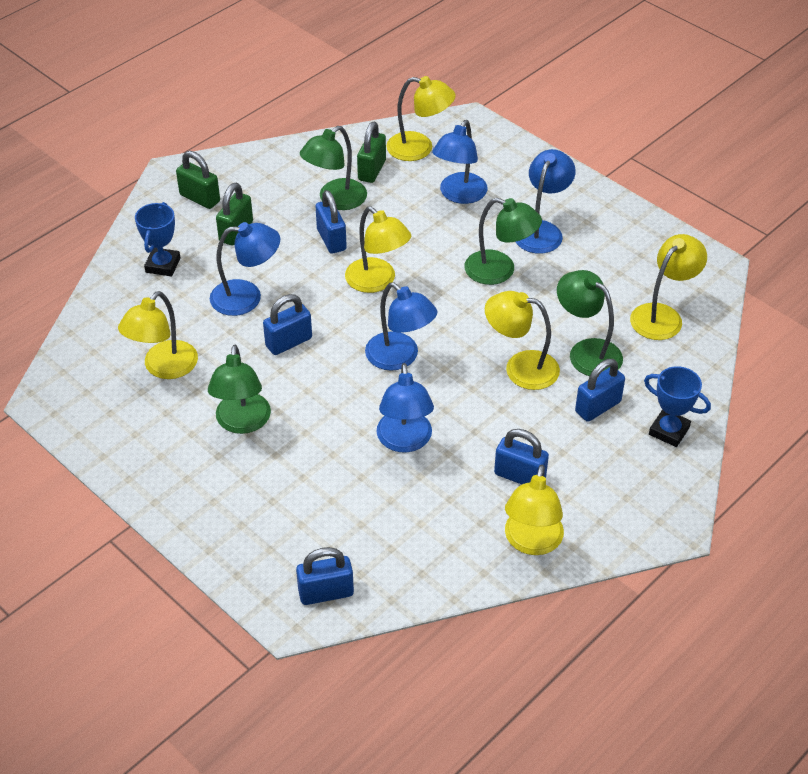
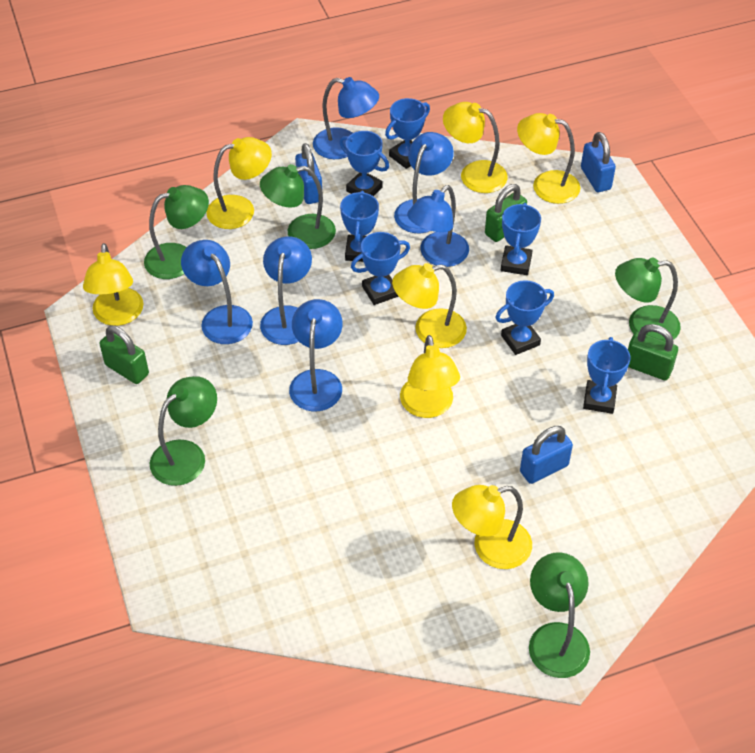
blue lamp: [210,222,280,316] [365,283,437,371] [377,363,434,453] [432,120,487,204] [516,149,576,254] = 5 -> [181,240,253,344] [260,236,312,345] [289,299,343,411] [313,77,379,159] [394,132,454,233] [407,185,469,267] = 6
blue padlock: [263,294,312,355] [296,547,354,605] [315,190,347,254] [494,429,549,484] [575,359,625,422] = 5 -> [295,143,322,204] [520,426,573,484] [581,132,616,192] = 3
blue trophy: [135,202,180,276] [644,366,711,447] = 2 -> [339,131,389,196] [340,191,379,262] [351,232,410,305] [385,98,430,169] [496,280,554,355] [501,203,541,275] [583,337,630,414] = 7
green lamp: [208,345,271,434] [300,126,367,210] [465,198,542,285] [557,270,623,376] = 4 -> [144,185,209,279] [150,376,217,486] [260,164,336,249] [529,552,590,678] [615,257,681,341] = 5
yellow lamp: [118,291,198,379] [345,207,411,293] [387,76,456,161] [485,291,560,390] [505,465,564,555] [630,234,707,340] = 6 -> [83,243,144,326] [206,137,272,229] [392,263,467,348] [400,335,460,418] [443,102,508,193] [452,485,532,569] [517,113,580,204] = 7

